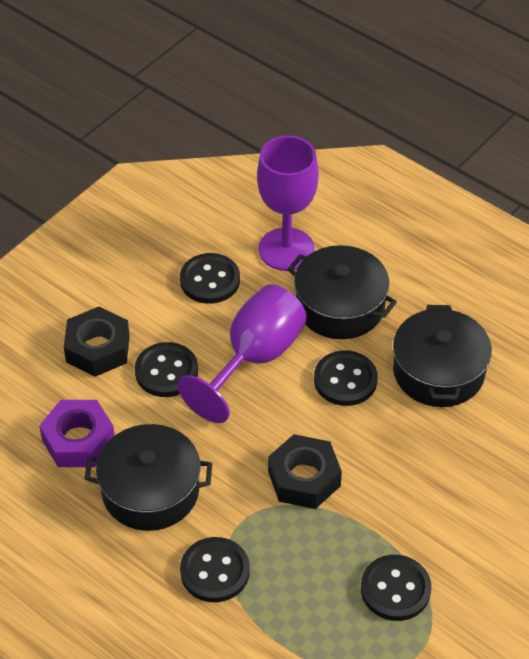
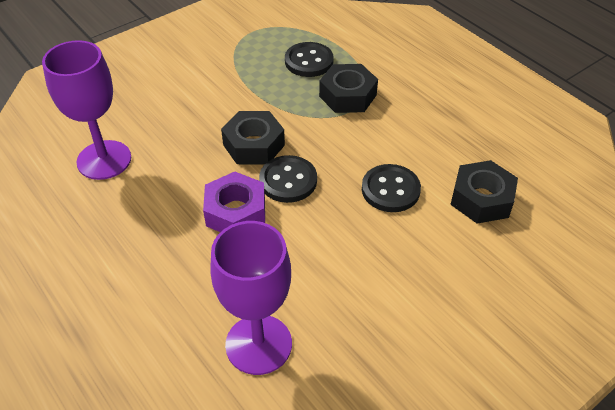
black button: [135,342,198,397] [180,253,240,304] [180,537,250,602] [314,350,378,406] [361,555,431,621] = 5 -> [259,155,317,203] [285,42,334,77] [362,164,421,212] = 3
black nut: [64,307,130,377] [268,434,342,509] = 2 -> [221,111,285,164] [319,64,378,113] [450,160,518,224] = 3
black pot: [85,424,212,531] [287,245,397,339] [393,305,492,407] = 3 -> none = 0

